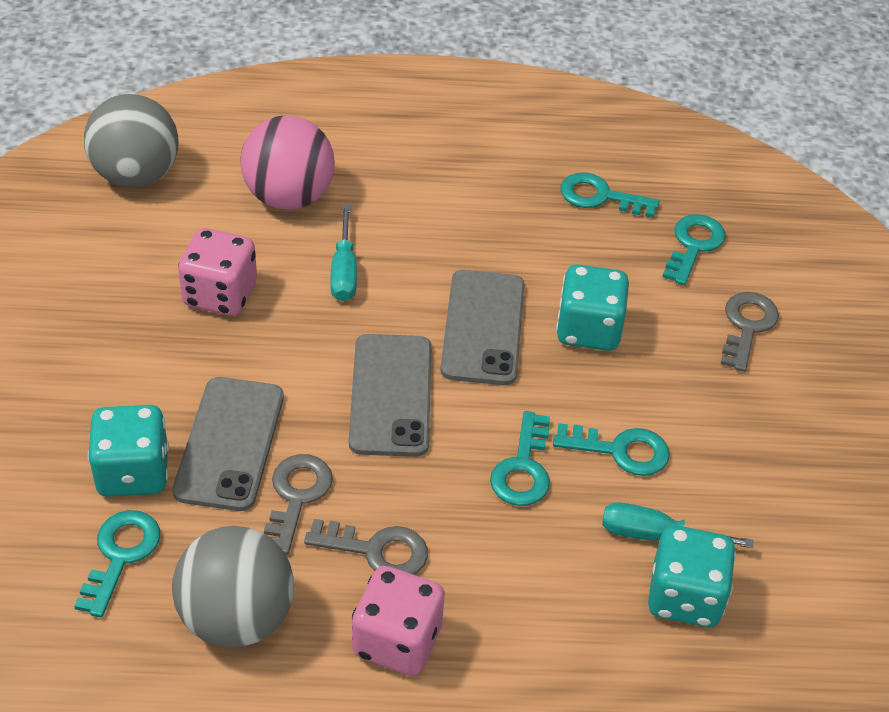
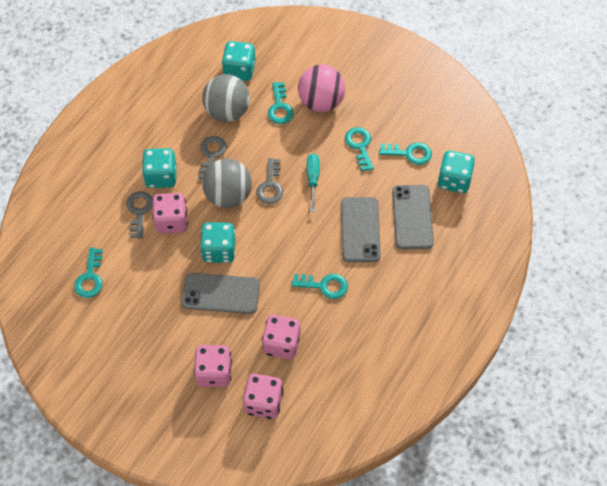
pink dice: [178,228,257,316] [352,566,445,676] = 2 -> [152,193,188,234] [194,345,232,387] [243,374,283,419] [262,315,300,359] = 4
turquoise dice: [88,405,169,497] [556,264,629,351] [648,525,736,627] = 3 -> [142,148,176,188] [200,222,235,263] [222,41,256,81] [438,151,475,193] = 4
turquoise screwdriver: [330,205,357,301] [602,502,754,548] = 2 -> [307,154,320,212] = 1

